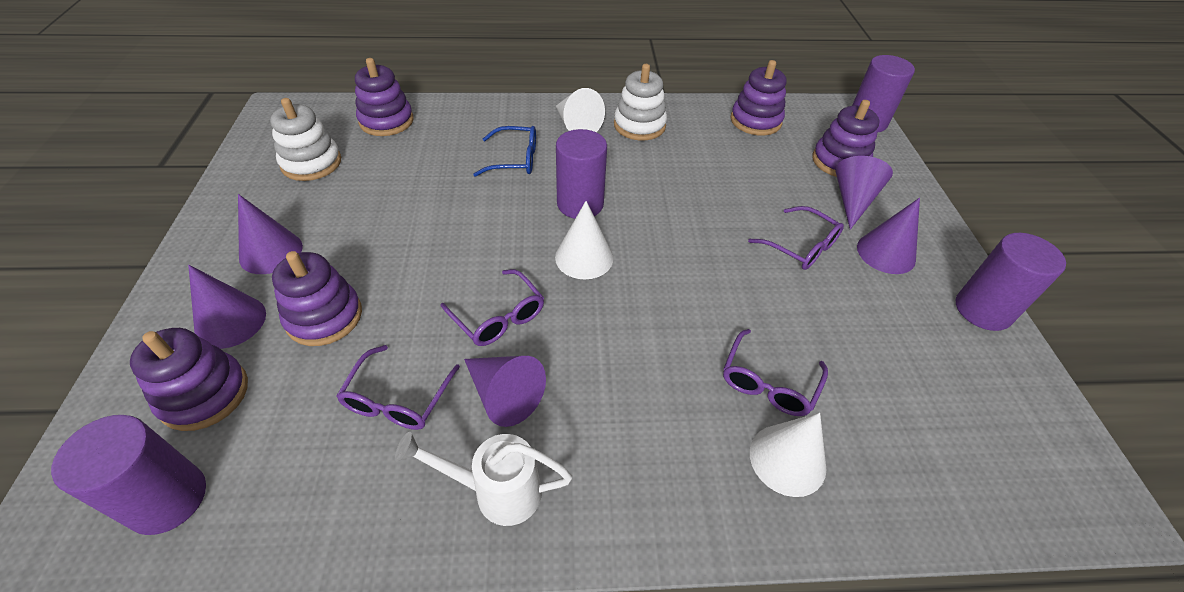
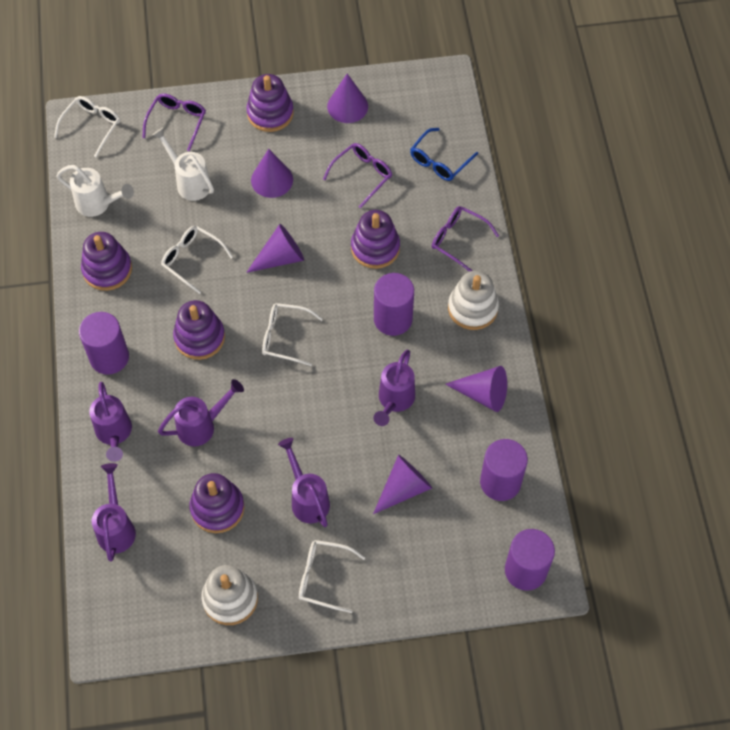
purple glasses: [336,345,460,430] [441,269,544,346] [723,329,828,416] [748,206,844,270] = 4 -> [142,94,206,151] [323,143,392,209] [432,206,499,272] = 3
purple watering can: none = 0 -> [89,382,132,462] [92,463,136,562] [158,379,244,446] [278,438,330,527] [373,350,415,426] = 5
white cone: [555,201,613,279] [556,88,605,132] [750,413,826,497] = 3 -> none = 0
white glasses: none = 0 -> [54,96,120,157] [161,226,233,294] [262,303,323,366] [299,540,365,613] = 4
white watering can: [395,432,572,526] = 1 -> [56,165,134,217] [152,127,214,201] = 2

